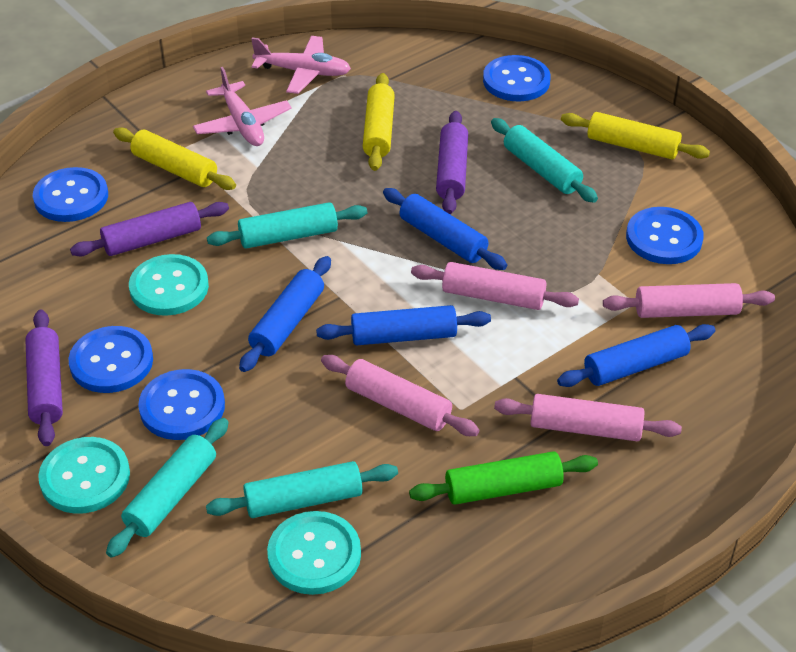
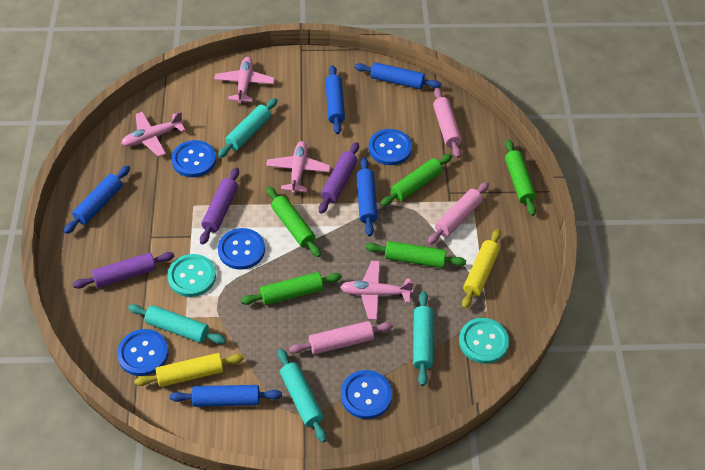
blue rolling pin: [239,256,331,372] [316,305,491,345] [383,188,507,270] [557,324,715,387] = 4 -> [64,165,130,234] [169,385,282,407] [325,65,345,134] [354,62,441,89] [357,157,378,236] = 5
green rolling pin: [409,451,598,505] = 1 -> [241,272,342,305] [266,187,321,257] [365,241,466,268] [380,154,452,206] [505,140,536,216] = 5
pink plane: [193,67,292,146] [251,36,351,94] = 2 -> [121,111,185,157] [214,57,275,104] [266,141,331,194] [340,261,414,320] = 4
pink rolling pin: [321,355,479,436] [411,262,579,310] [494,394,682,441] [603,283,775,318] = 4 -> [289,321,393,354] [428,182,489,245] [433,88,462,158] = 3
turquoise button: [38,437,130,514] [129,254,209,316] [267,511,361,595] = 3 -> [167,254,216,297] [459,318,509,364] = 2
yellow rolling pin: [113,127,236,190] [363,73,395,171] [561,112,710,159] = 3 -> [134,353,244,387] [462,229,501,309] = 2

